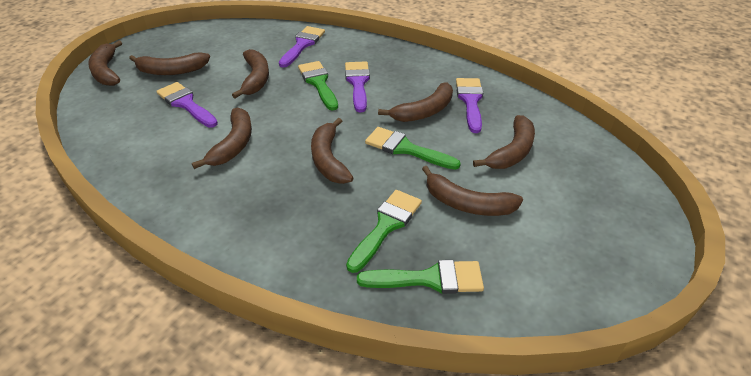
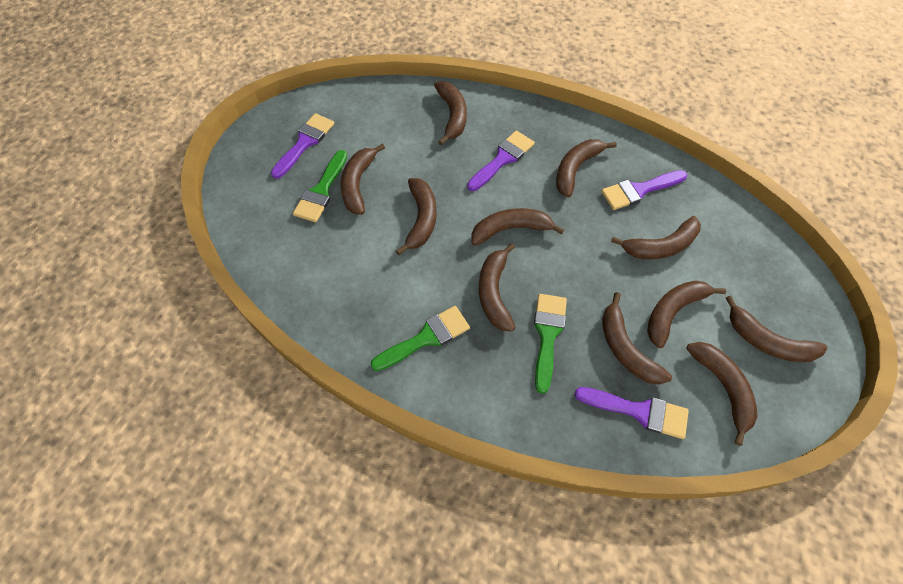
brown banana: [88,40,122,86] [129,52,210,75] [192,108,252,169] [232,49,269,98] [311,118,354,184] [378,82,453,122] [422,166,523,216] [473,115,535,169] = 8 -> [340,144,385,215] [396,178,437,255] [434,81,467,145] [471,208,564,246] [479,243,516,331] [556,139,617,197] [602,292,672,385] [611,216,701,259] [647,280,726,348] [686,342,758,446] [726,296,827,362] = 11
green brush: [298,61,338,111] [346,190,422,273] [357,260,484,294] [365,127,461,170] = 4 -> [293,150,347,222] [370,306,470,371] [534,294,567,393] = 3

